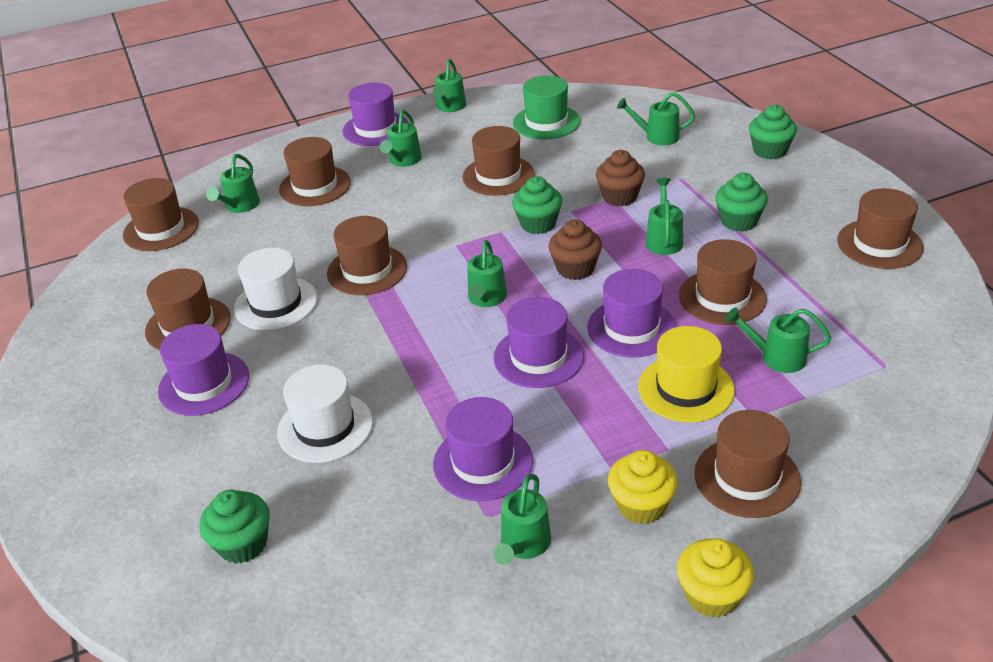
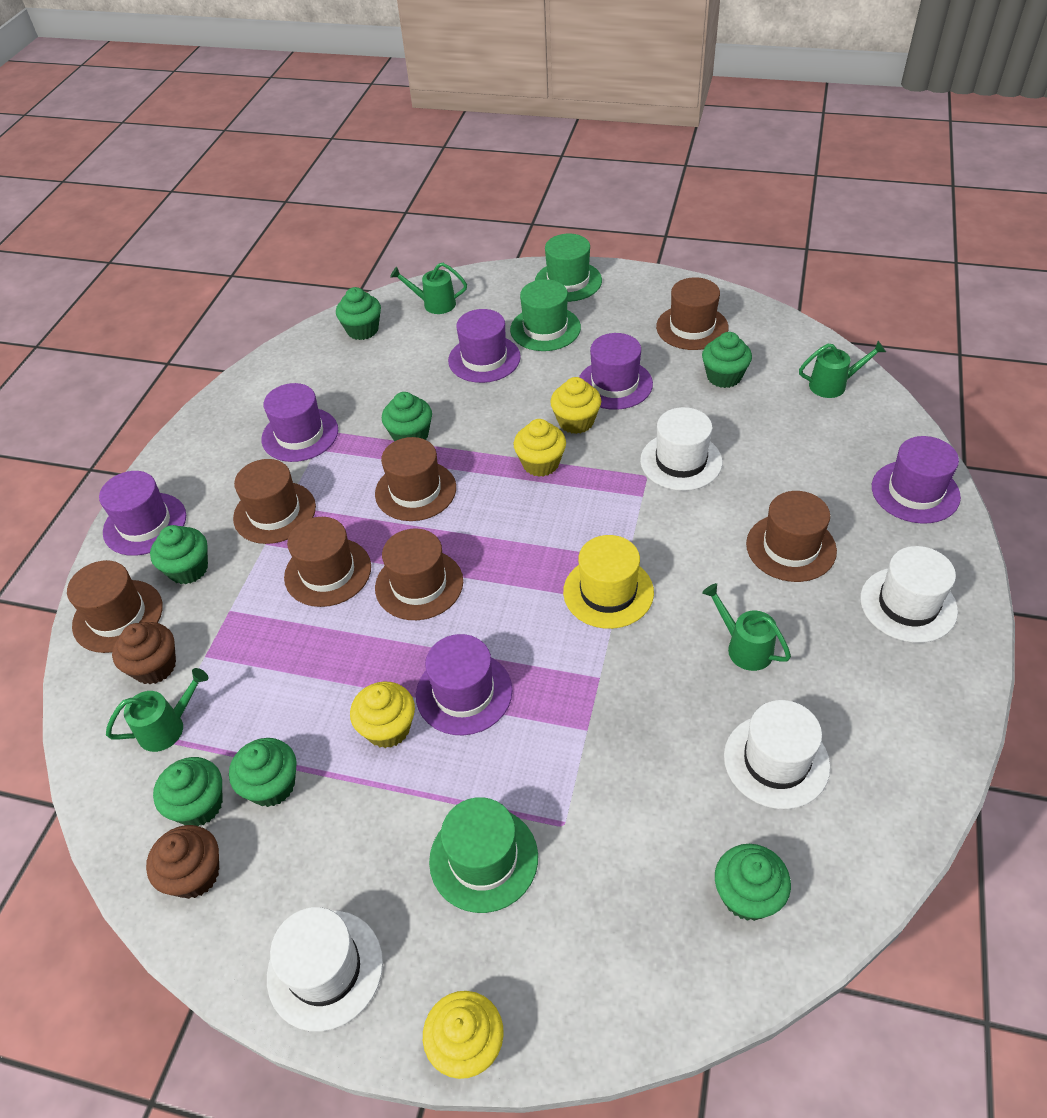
brown hat: [123,178,199,251] [145,269,231,350] [279,137,351,206] [327,216,407,295] [462,126,535,196] [679,239,767,325] [694,410,801,518] [837,188,924,269] = 8 -> [67,560,163,653] [233,459,316,544] [284,517,371,607] [375,437,456,521] [375,529,463,620] [656,277,729,350] [746,491,837,582] = 7
green cupcake: [199,490,270,564] [512,176,563,234] [715,173,768,232] [749,105,797,159] = 4 -> [150,525,208,584] [153,757,223,826] [229,738,297,807] [336,287,381,340] [382,392,432,441] [702,332,752,388] [715,844,791,921] = 7
green hat: [513,75,580,139] = 1 -> [429,797,538,913] [510,279,581,351] [535,234,602,302] = 3
green watering can: [206,154,260,213] [380,110,422,167] [432,59,466,112] [467,240,507,307] [493,474,551,565] [617,92,695,146] [646,178,683,255] [725,307,831,373] = 8 -> [106,668,209,752] [390,263,467,314] [702,583,791,671] [799,341,886,398] = 4
purple hat: [158,324,249,416] [343,83,409,146] [433,397,533,501] [493,297,584,388] [587,269,676,357] = 5 -> [99,471,186,556] [261,383,338,462] [416,634,512,735] [448,309,521,383] [579,333,653,410] [872,436,961,524] = 6
white hat: [234,248,317,330] [277,365,373,463] = 2 -> [267,907,383,1032] [640,407,722,491] [724,700,830,809] [860,546,958,643] = 4
yellow cupcake: [608,450,678,524] [677,538,754,618] = 2 -> [350,682,415,748] [423,991,504,1079] [514,419,566,477] [550,377,601,434] = 4

